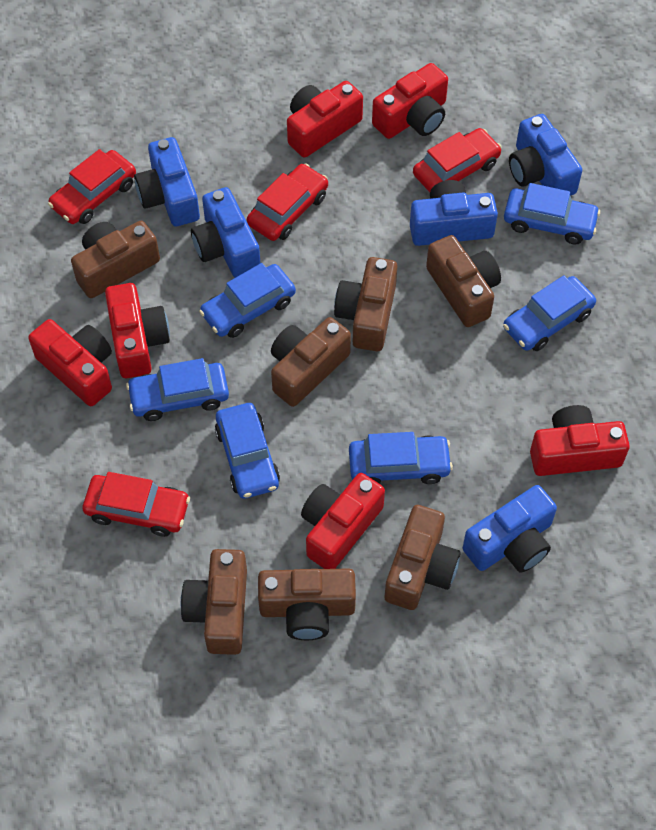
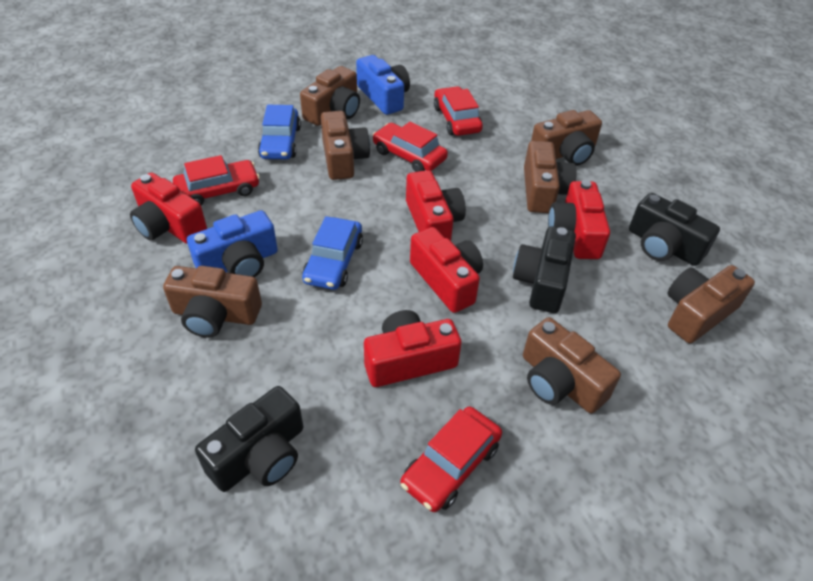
black camera: none = 0 -> [195,386,303,492] [513,226,576,313] [629,193,720,266] = 3
blue camera: [134,137,200,226] [191,187,260,278] [410,180,498,246] [463,485,557,573] [509,114,582,196] = 5 -> [187,210,278,277] [356,55,410,115] = 2
blue car: [126,358,229,421] [199,263,296,338] [215,403,280,499] [349,432,453,484] [503,275,596,351] [504,183,600,245] = 6 -> [258,105,301,159] [302,216,363,290] = 2
red camera: [28,319,112,406] [105,283,170,378] [287,81,363,158] [301,473,385,569] [372,63,448,139] [530,405,630,476] = 6 -> [130,173,207,244] [364,310,462,387] [406,170,466,241] [410,227,483,313] [548,180,610,259] = 5

